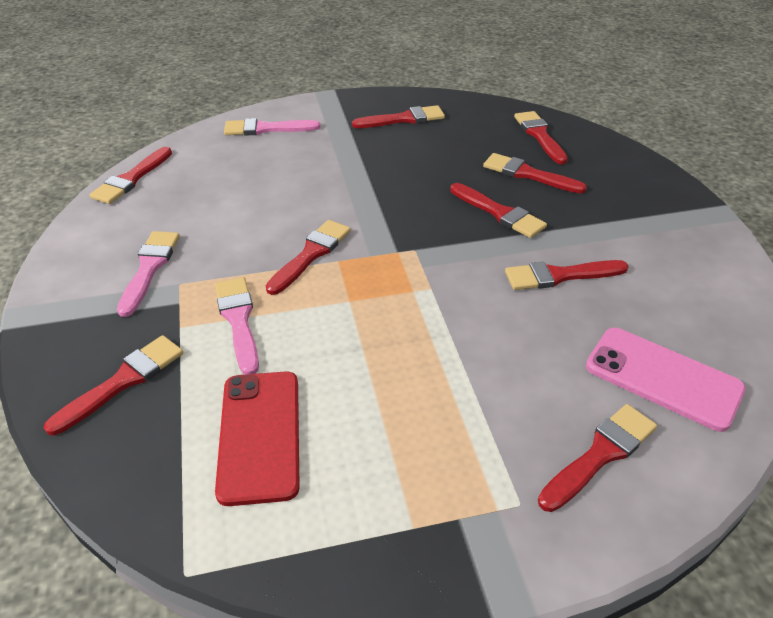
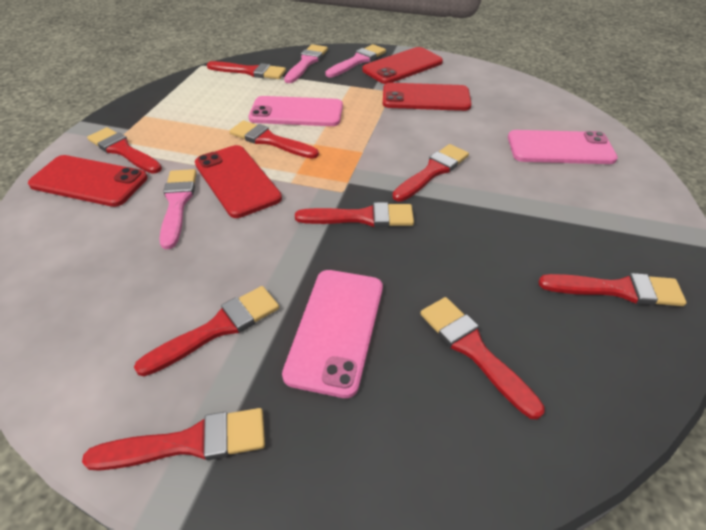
pink phone: [586,328,746,432] = 1 -> [248,96,343,126] [282,270,383,398] [508,130,618,164] = 3
red phone: [215,371,300,506] = 1 -> [28,155,148,207] [195,145,282,218] [362,47,443,84] [383,83,472,111] = 4

